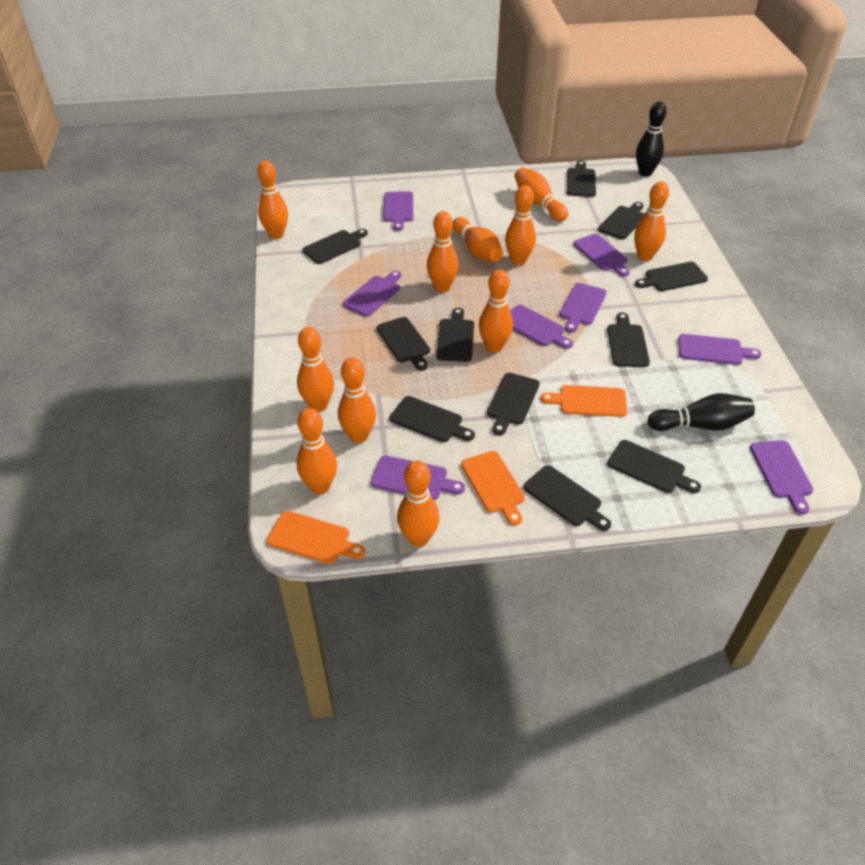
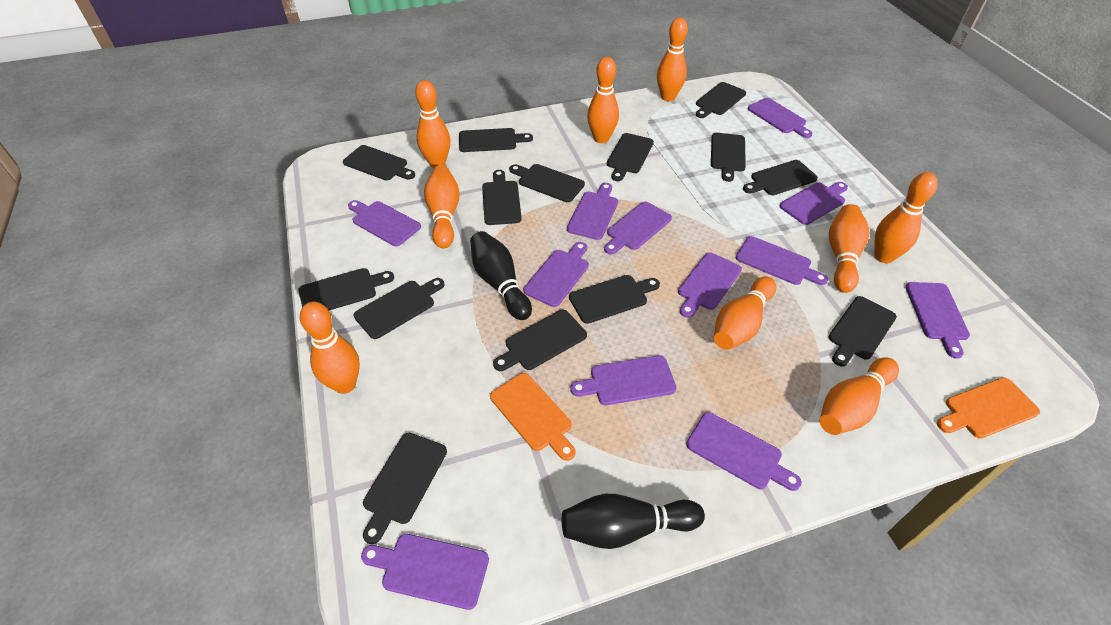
black cutting board: [302,229,368,264] [376,317,430,371] [390,396,475,442] [436,308,474,362] [487,373,540,435] [523,465,611,531] [567,161,596,197] [598,202,644,240] [607,313,650,367] [607,440,701,493] [635,262,708,291] = 11 -> [298,268,394,310] [343,145,415,180] [353,278,444,339] [363,433,447,544] [459,128,533,152] [482,170,522,225] [493,310,587,371] [509,164,585,202] [569,275,660,324] [607,133,654,181] [696,82,746,118] [711,133,746,182] [743,160,818,195] [829,296,897,367] = 14
orange bowling pin: [257,160,288,239] [296,408,337,494] [297,327,334,412] [338,358,376,443] [397,461,440,547] [427,211,458,292] [453,217,503,262] [479,269,513,353] [505,185,536,265] [515,167,568,221] [634,181,669,261] = 11 -> [300,301,360,394] [415,80,451,168] [424,165,460,249] [587,57,619,143] [657,18,688,101] [714,276,776,350] [820,357,899,435] [829,204,870,293] [874,172,938,263] = 9
orange cutting board: [267,511,365,564] [461,451,525,525] [540,385,627,417] = 3 -> [490,373,576,461] [937,377,1040,439] = 2
purple cutting board: [343,271,401,317] [371,456,465,500] [384,191,413,231] [510,305,573,349] [560,283,607,333] [573,234,630,277] [678,334,762,365] [750,440,813,514] = 8 -> [348,200,421,246] [361,534,489,610] [523,242,589,307] [567,183,618,240] [570,355,676,405] [604,202,672,254] [678,253,742,318] [686,412,802,491] [736,236,828,285] [748,98,812,138] [779,182,848,225] [905,282,970,359] = 12

